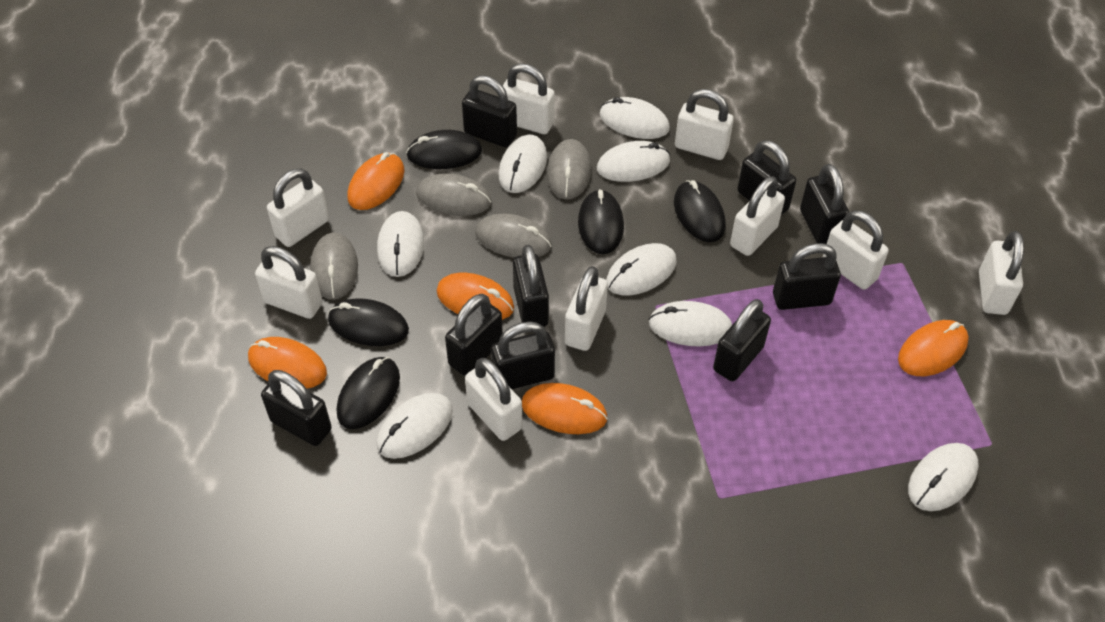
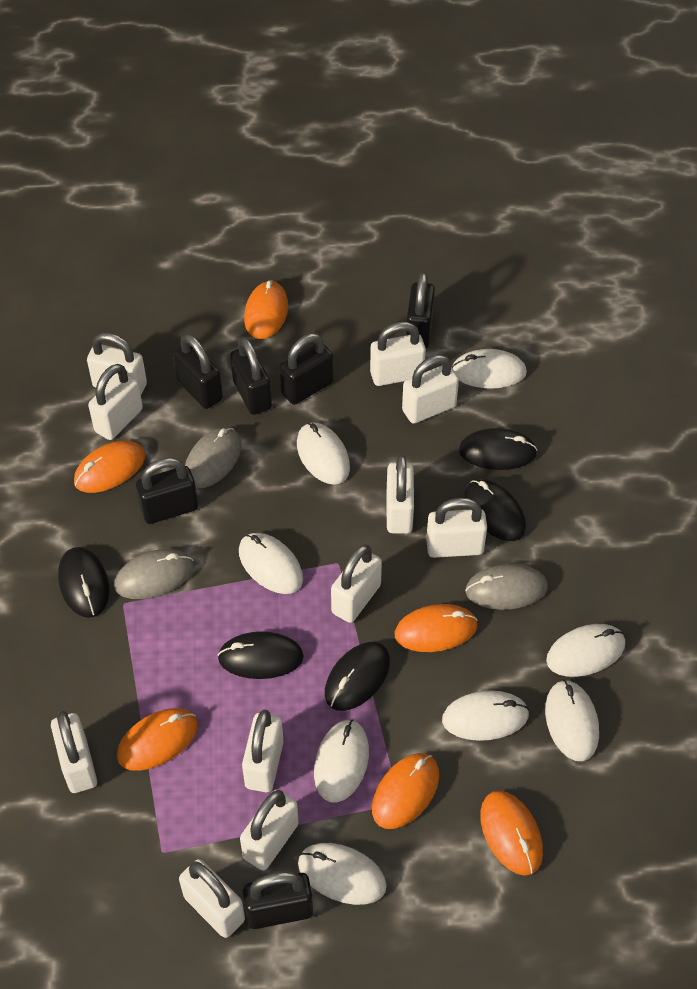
black padlock: [261,370,332,446] [445,294,503,376] [462,75,517,147] [491,321,555,389] [513,245,549,327] [713,299,771,381] [737,140,796,215] [773,243,841,310] [800,164,849,244] = 9 -> [136,458,198,524] [173,334,223,409] [230,337,272,415] [242,872,313,929] [279,333,333,405] [406,272,435,349] = 6
grey mouse: [310,233,358,300] [416,173,491,216] [475,214,552,258] [547,139,591,200] = 4 -> [114,549,194,599] [185,427,242,488] [465,564,548,610] = 3
orange mouse: [248,337,327,389] [347,152,404,210] [437,273,514,320] [522,383,608,434] [898,320,969,376] = 5 -> [74,440,145,493] [117,708,198,771] [244,280,288,339] [372,753,439,829] [395,604,478,652] [480,790,543,876] = 6
white padlock: [255,246,323,319] [267,168,329,247] [465,358,523,441] [503,63,555,134] [565,266,608,351] [675,89,734,160] [730,176,785,256] [823,210,889,290] [979,231,1024,315] = 9 -> [51,711,97,793] [87,332,147,394] [88,364,143,440] [179,859,245,938] [240,790,299,871] [242,710,284,792] [331,544,382,623] [370,322,426,386] [387,455,414,534] [402,355,459,424] [426,498,487,558] = 11

